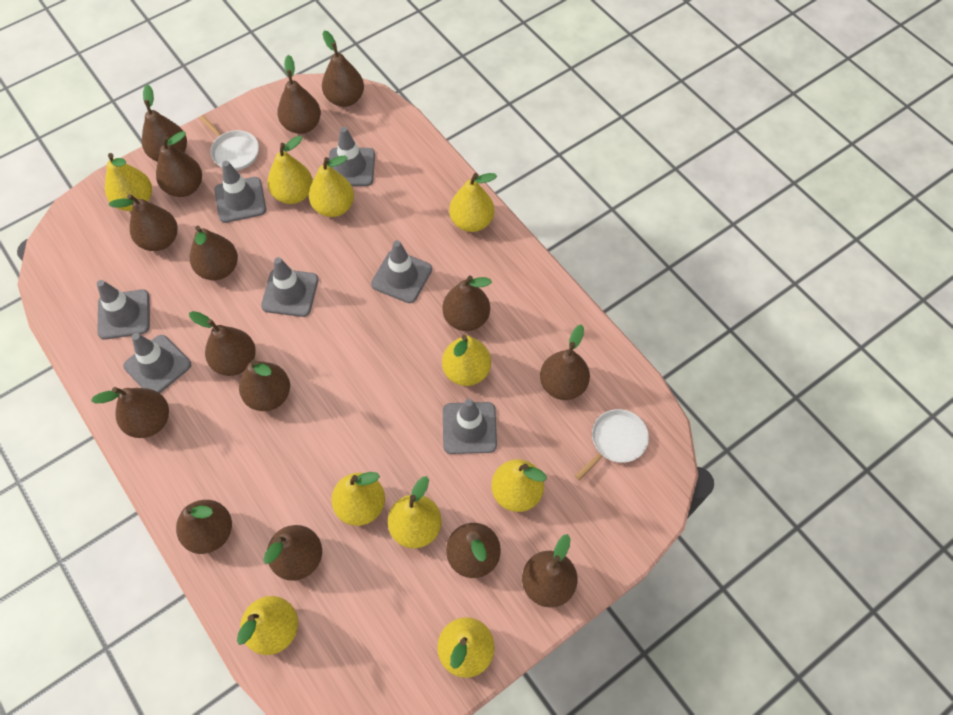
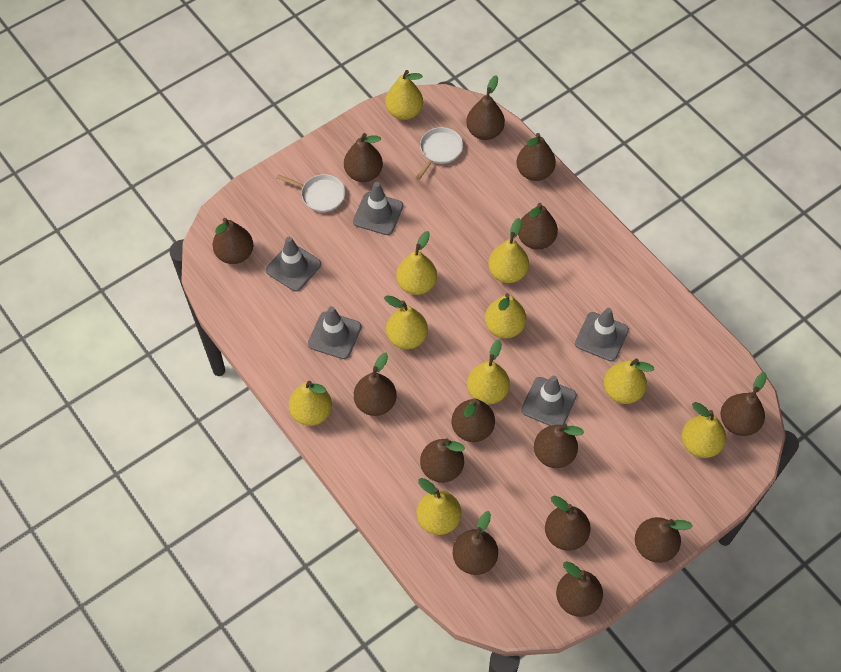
brown pear: [91,387,169,438] [109,194,178,251] [142,84,187,162] [156,131,202,197] [176,500,232,554] [189,311,256,376] [190,226,238,280] [239,359,290,411] [264,525,322,581] [277,55,321,134] [322,30,364,107] [443,275,492,331] [446,523,501,578] [522,534,578,608] [540,324,590,400] = 15 -> [213,218,253,264] [344,133,383,182] [354,353,397,416] [420,438,465,483] [452,399,495,442] [453,511,498,575] [466,75,505,140] [516,133,556,181] [518,203,558,250] [534,423,584,468] [545,496,591,551] [556,561,603,617] [635,517,693,563] [721,372,767,436] = 14
grey traffic cone: [97,280,150,340] [123,333,191,393] [214,161,266,223] [261,257,318,317] [329,127,375,186] [371,240,432,303] [443,399,497,454] = 7 -> [266,237,321,291] [308,306,361,359] [353,182,403,235] [521,375,577,426] [575,308,629,361] = 5

